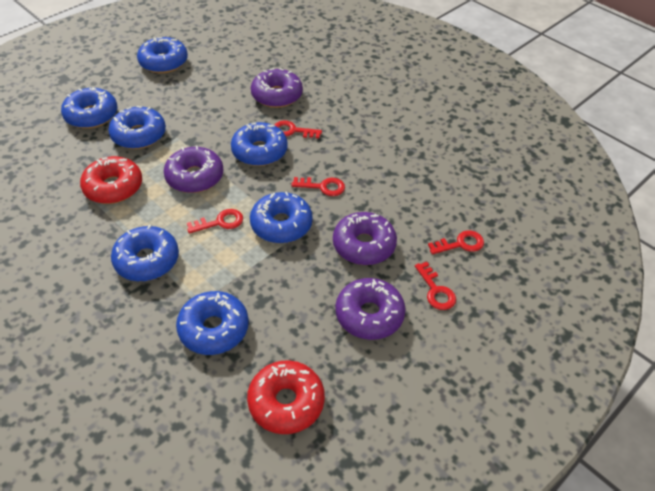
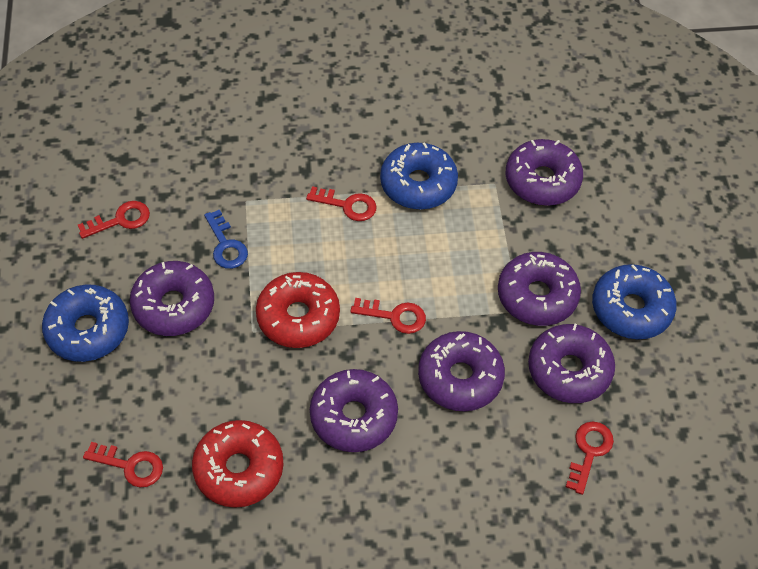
blue donut: [61,88,117,129] [108,106,166,149] [111,224,179,281] [137,37,188,73] [176,291,249,355] [231,122,288,166] [250,191,313,243] = 7 -> [42,284,129,362] [380,142,458,210] [592,264,677,339] = 3
blue key: none = 0 -> [204,210,248,269] = 1
purple donut: [164,146,224,193] [251,68,303,108] [333,212,397,265] [335,278,406,340] = 4 -> [130,261,214,336] [310,369,398,452] [418,331,505,411] [498,252,581,326] [505,139,583,206] [528,324,615,403] = 6

